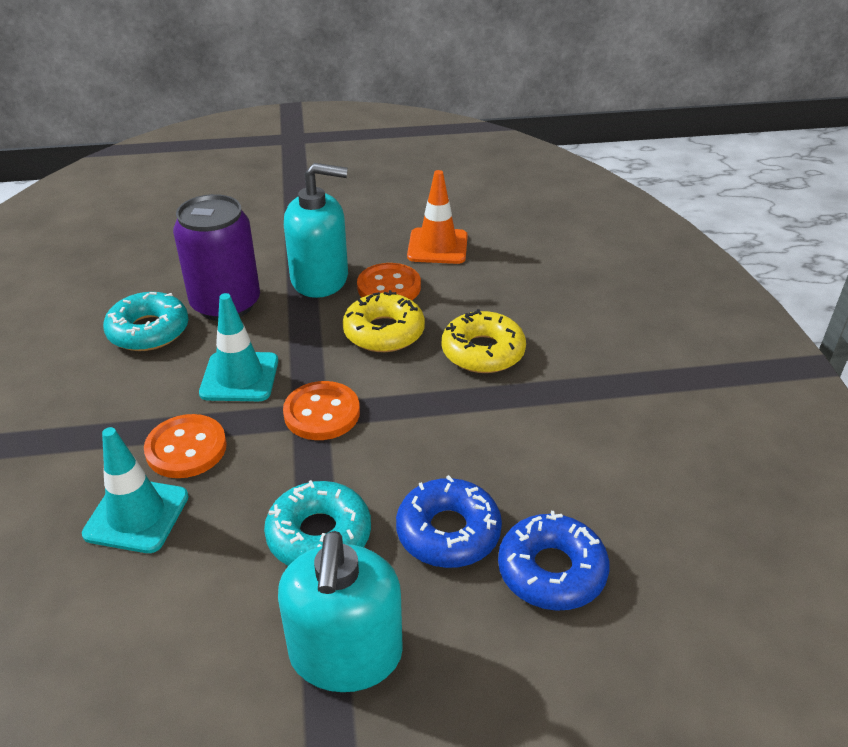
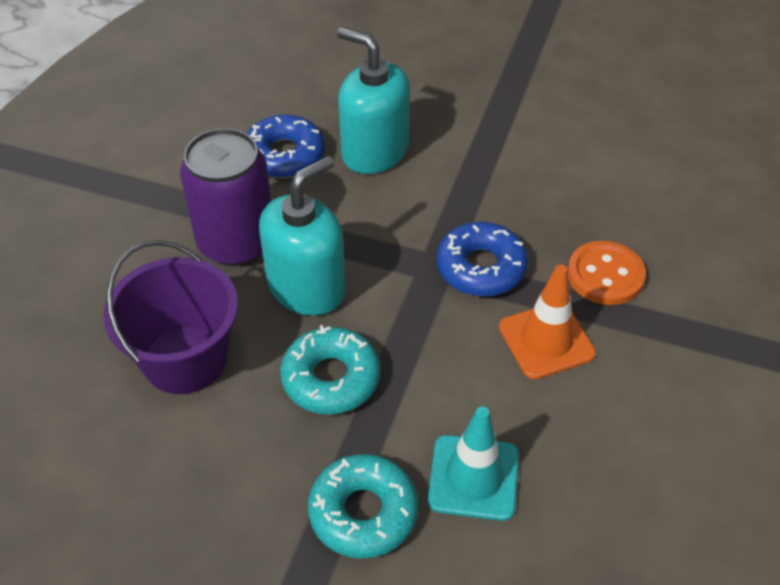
orange button: [144,414,227,478] [283,381,360,440] [357,263,421,300] = 3 -> [568,241,646,305] = 1
purple bucket: none = 0 -> [103,240,238,394] = 1
turquoise traffic cone: [82,427,189,553] [199,293,278,401] = 2 -> [428,406,519,521] = 1
yellow donut: [342,290,425,352] [442,309,526,373] = 2 -> none = 0

